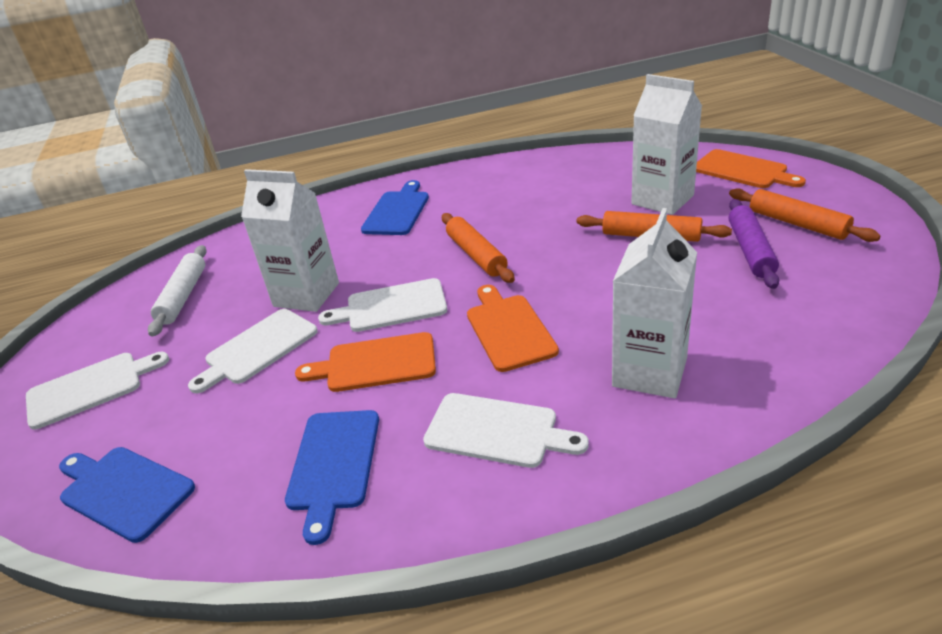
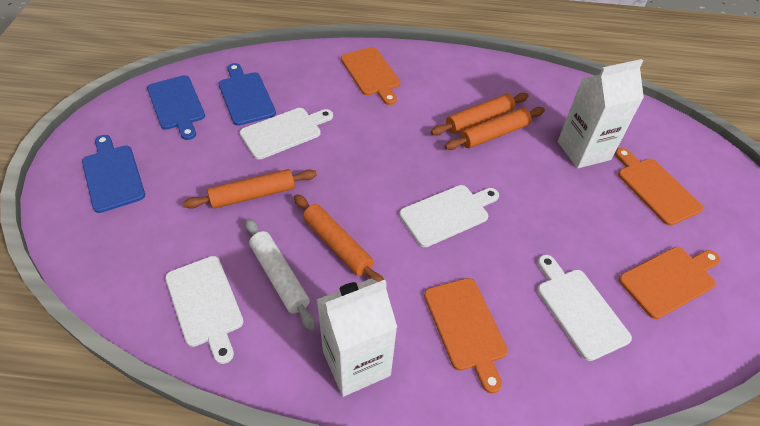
orange cutting board: [295,332,436,392] [467,285,559,372] [696,149,806,188] = 3 -> [341,47,400,105] [424,278,508,394] [615,148,703,226] [619,247,720,319] = 4
orange rolling pin: [442,213,515,283] [576,211,732,242] [729,188,881,242] = 3 -> [183,169,317,209] [294,194,384,282] [431,93,528,135] [445,107,545,150] = 4
purple rolling pin: [728,199,779,289] = 1 -> none = 0
white carton: [241,169,339,312] [612,208,697,398] [631,74,702,215] = 3 -> [317,278,397,397] [558,59,644,168] = 2

